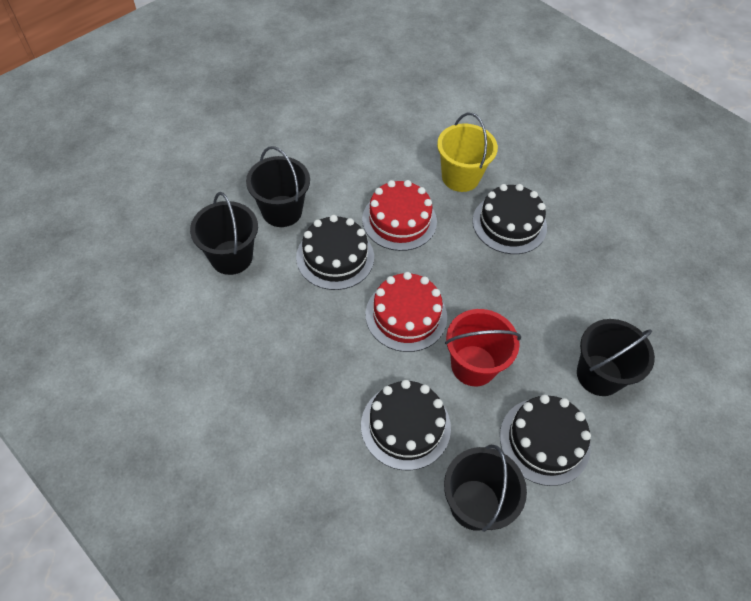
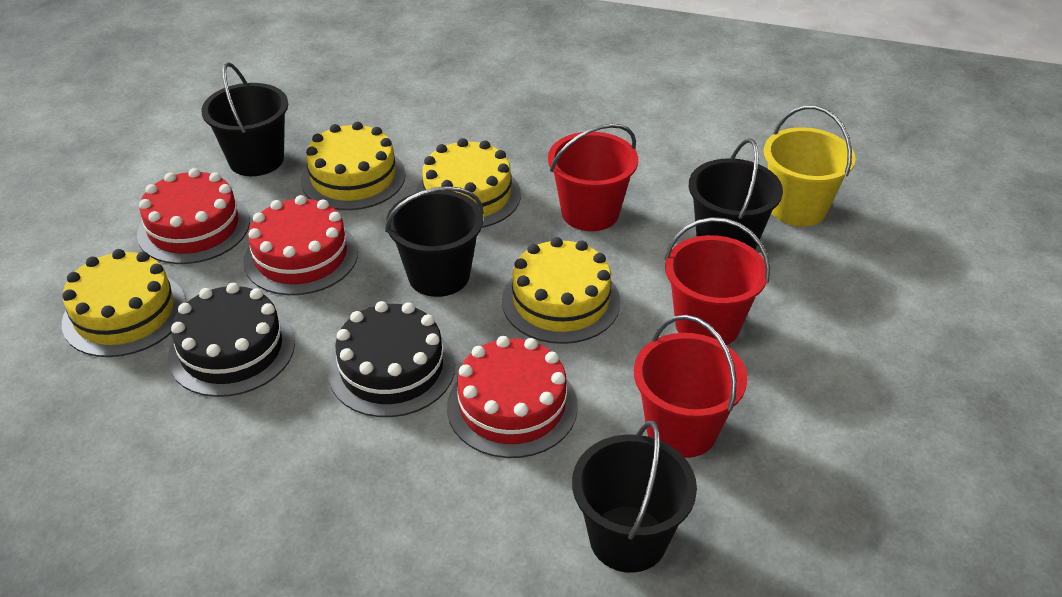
black cake: [296,215,374,290] [361,380,451,470] [473,184,547,254] [500,395,591,486] = 4 -> [168,283,295,397] [328,301,455,417] = 2
red bucket: [445,309,521,386] = 1 -> [548,124,638,231] [634,315,748,458] [665,217,770,345] = 3
red cake: [362,180,437,251] [366,272,447,352] = 2 -> [137,168,250,264] [243,195,358,295] [447,336,578,458] = 3
yellow cake: none = 0 -> [62,249,186,357] [301,121,406,210] [415,138,521,228] [502,237,620,344] = 4

